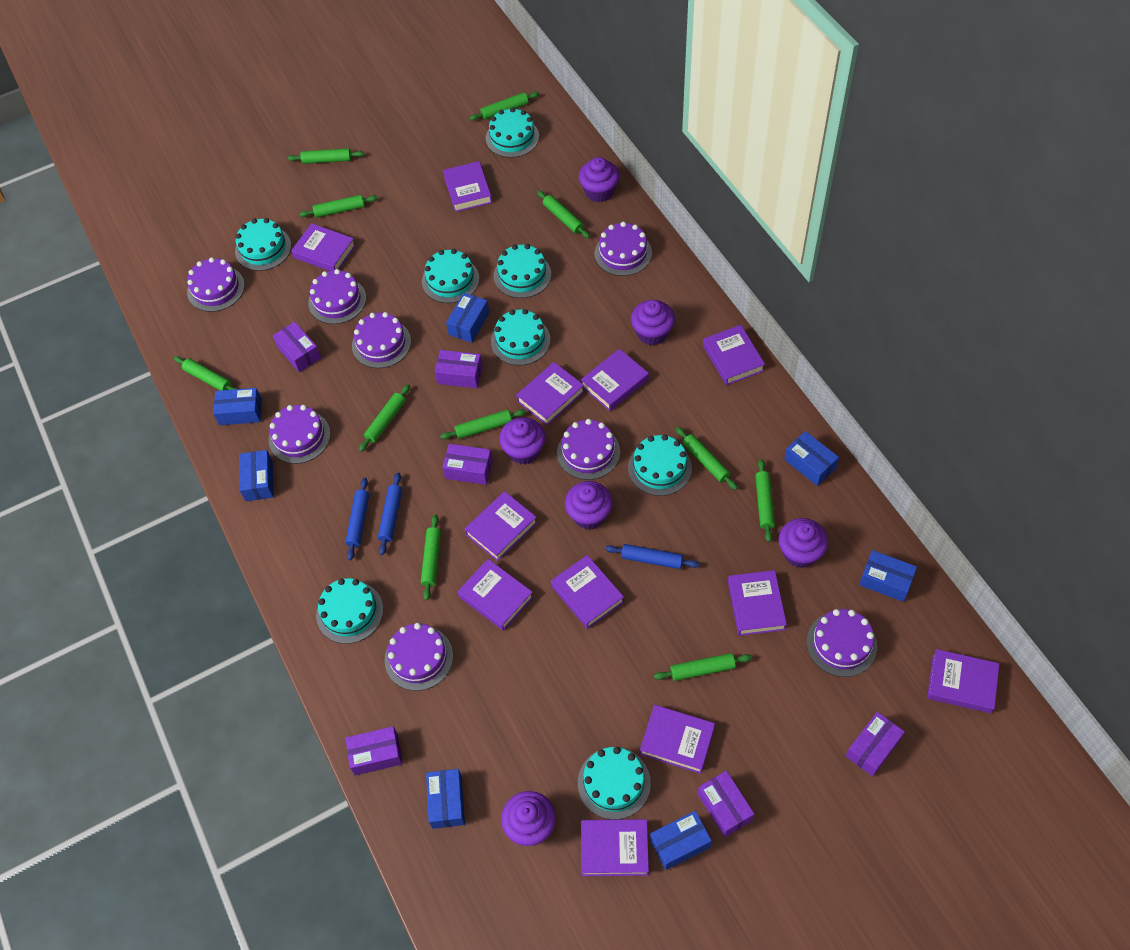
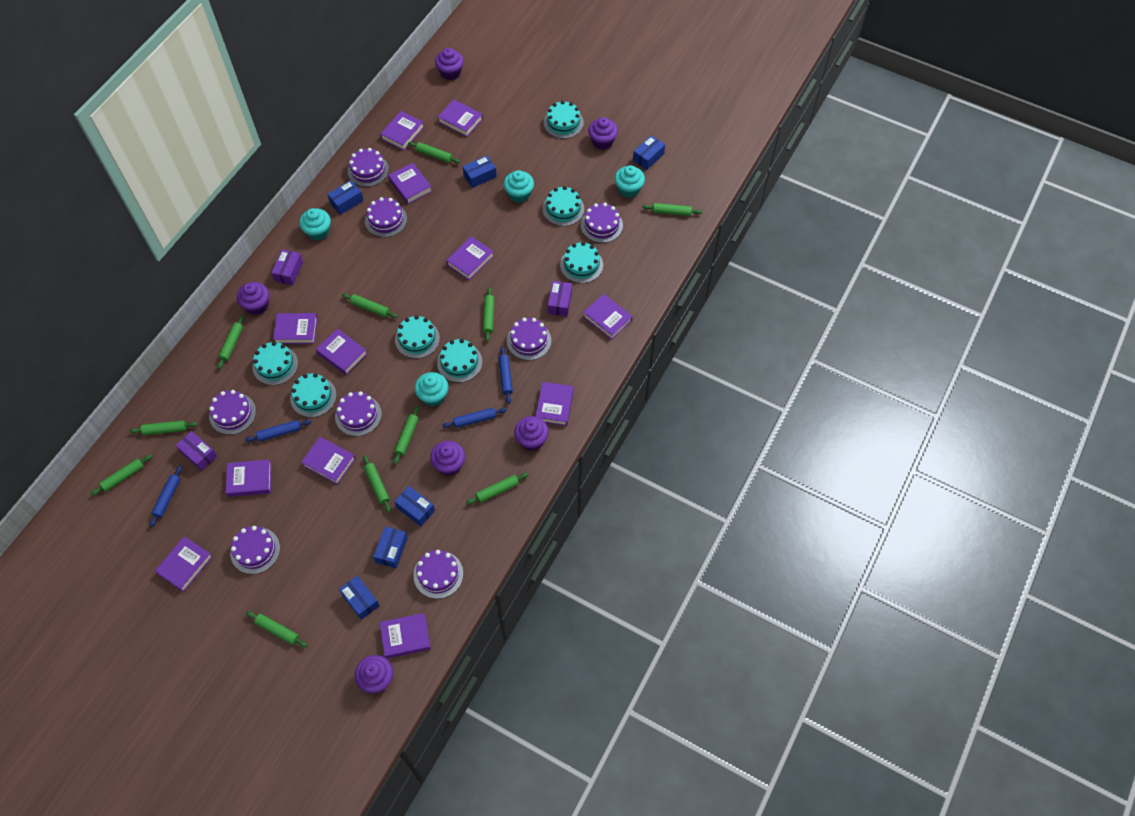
blue box: [213,388,262,425] [239,450,274,501] [426,769,465,829] [446,293,489,343] [650,811,712,870] [784,431,839,486] [859,550,917,602] = 7 -> [327,180,364,215] [339,576,380,620] [373,526,408,568] [394,486,435,526] [462,155,497,188] [633,135,665,170] = 6
blue rolling pin: [346,477,369,560] [378,473,402,555] [605,544,699,569] = 3 -> [150,465,182,527] [245,420,311,442] [442,408,507,428] [499,346,513,404] = 4
purple box: [273,322,321,372] [346,726,403,776] [435,350,483,388] [442,444,493,485] [698,771,754,837] [846,712,905,777] = 6 -> [176,431,217,471] [272,249,303,285] [548,281,572,316] = 3
turquoise cake: [235,218,291,271] [316,578,383,644] [422,249,479,303] [486,107,539,158] [491,309,550,366] [494,244,551,298] [578,747,651,820] [628,434,692,496] = 8 -> [253,341,298,385] [290,373,337,417] [395,315,440,359] [437,339,482,382] [542,186,584,226] [544,101,584,139] [560,242,603,283] = 7
turquoise cupcake: none = 0 -> [299,208,331,241] [415,372,448,406] [504,170,534,203] [615,165,645,198] = 4

